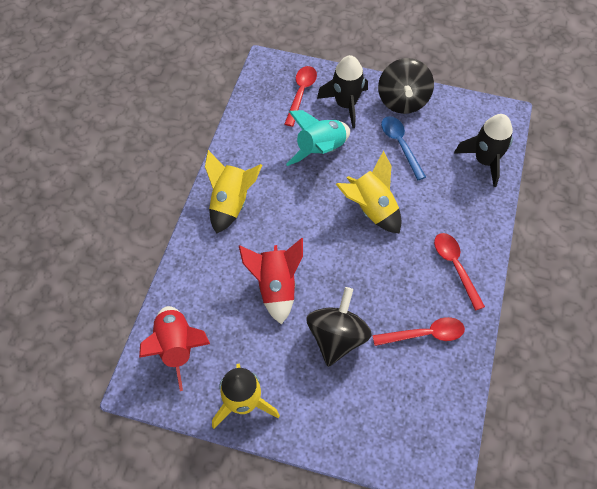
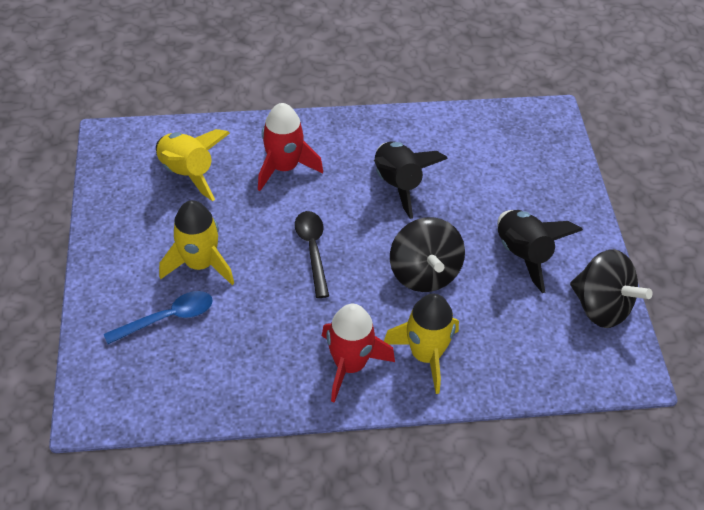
black spoon: none = 0 -> [295,211,329,298] = 1
red spoon: [285,66,317,127] [373,317,465,346] [434,233,485,311] = 3 -> none = 0
turquoise rocket: [286,110,350,166] = 1 -> none = 0

